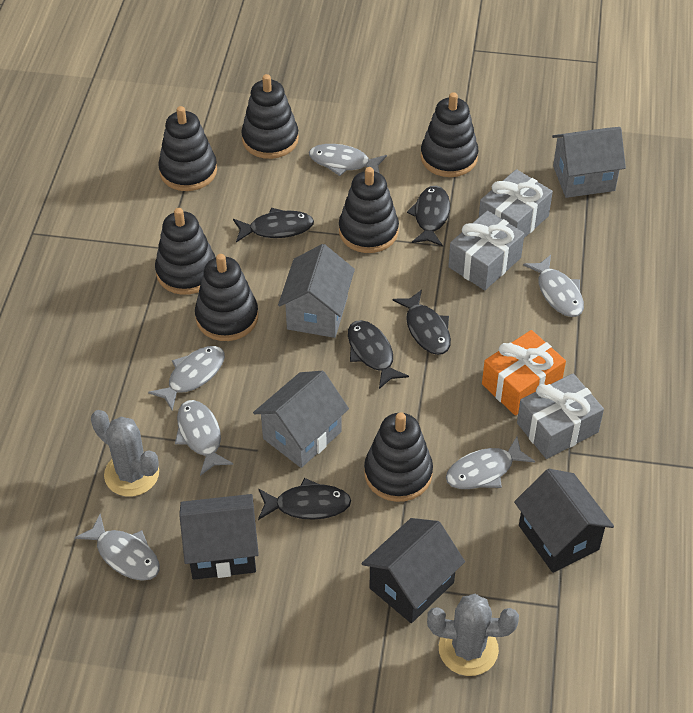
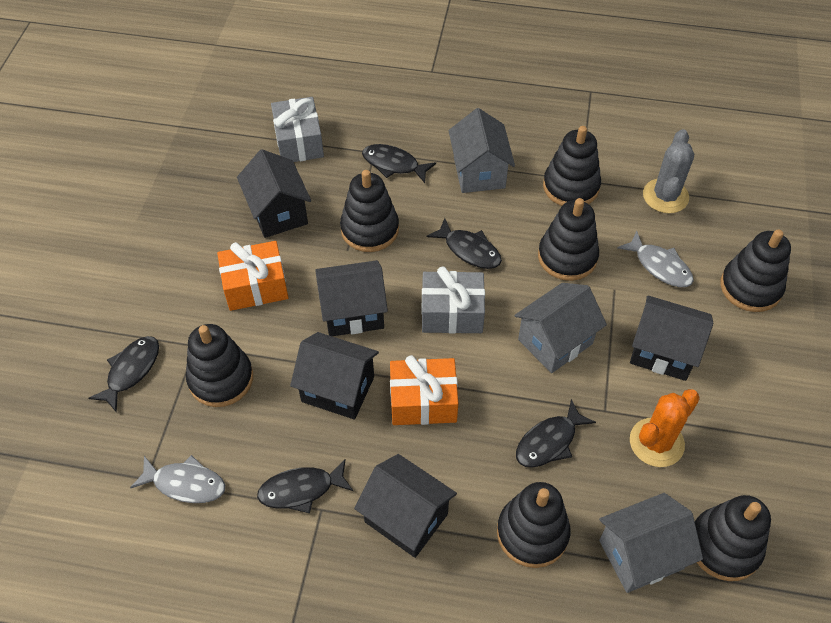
black house: [179,494,259,580] [361,518,465,623] [514,469,614,573] = 3 -> [237,149,311,238] [290,332,379,420] [315,260,388,336] [354,454,457,558] [630,295,713,381] = 5
grey cactus: [91,410,159,497] [427,594,519,676] = 2 -> [643,129,694,213] = 1
grey fish: [75,514,159,581] [148,346,225,411] [175,400,233,476] [309,144,387,176] [446,437,535,489] [523,255,584,317] = 6 -> [130,455,225,503] [617,231,694,287] = 2
grey gift: [448,210,524,290] [479,169,553,238] [517,373,604,459] = 3 -> [271,97,324,162] [422,266,485,334] = 2
orange cactus: none = 0 -> [630,389,700,467] = 1
orange gift: [482,330,566,416] = 1 -> [217,241,289,311] [390,355,458,425] = 2

